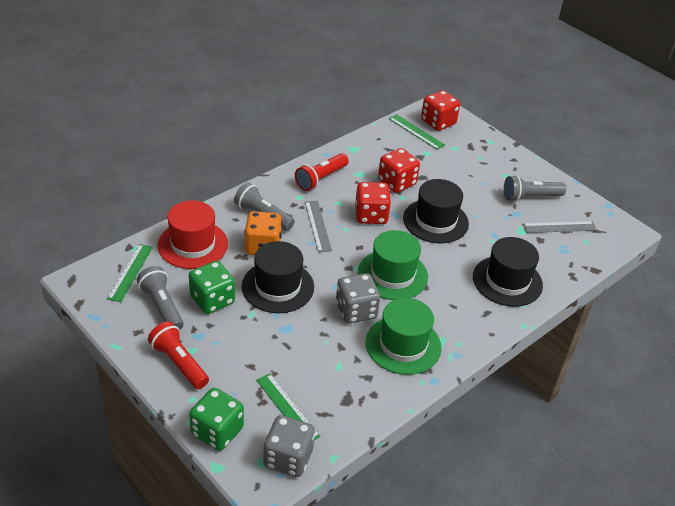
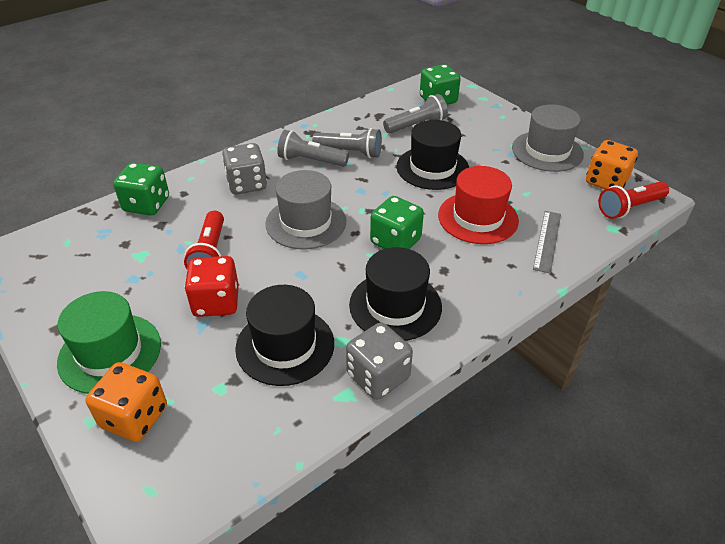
green dice: [189,261,235,314] [189,388,244,451] = 2 -> [113,163,169,215] [370,196,424,249] [420,64,461,105] = 3
green hat: [358,230,428,300] [366,298,442,375] = 2 -> [57,291,161,394] = 1
green ruler: [107,244,153,302] [256,373,321,440] [389,114,445,150] = 3 -> none = 0
grey hat: none = 0 -> [265,170,346,249] [512,104,584,172] = 2
grey ruler: [305,201,332,252] [523,221,597,233] = 2 -> [533,211,561,274] = 1
orange dice: [244,211,282,255] = 1 -> [85,362,167,442] [586,140,638,189] = 2
red dice: [355,182,391,224] [378,148,420,193] [421,90,460,131] = 3 -> [185,256,239,317] = 1

